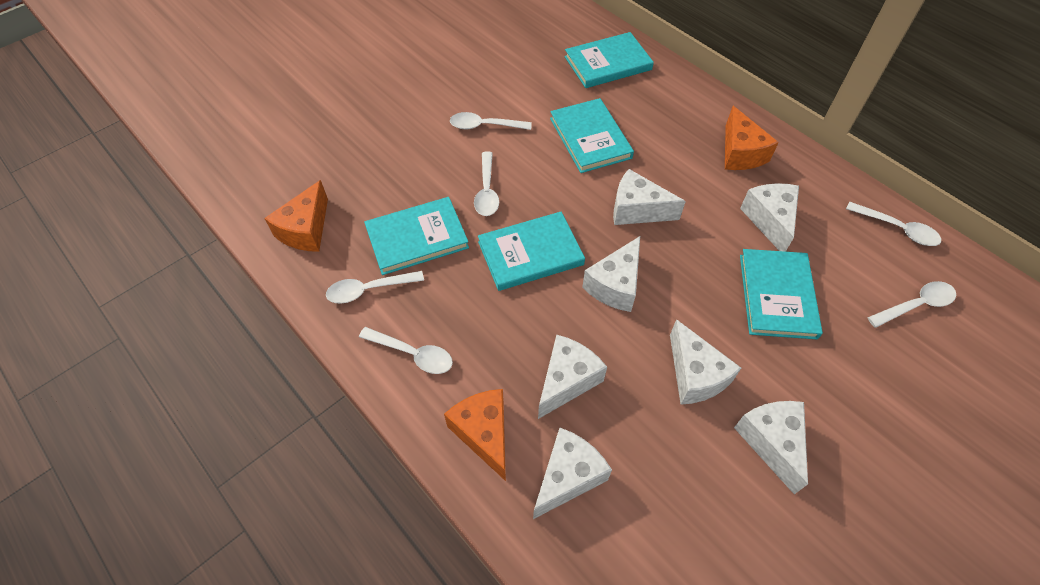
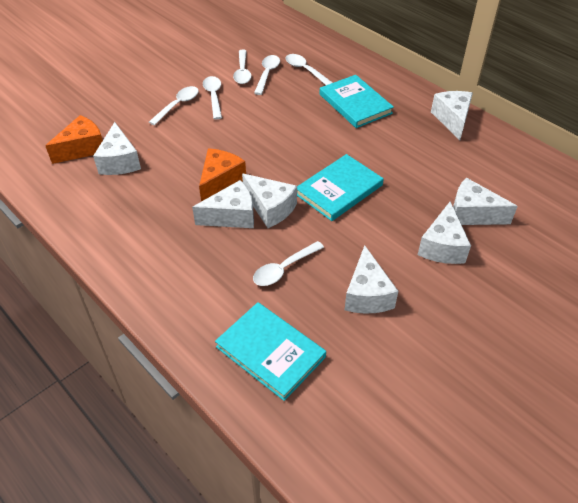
orange cheese: [264,180,328,252] [444,389,506,481] [725,106,779,170] = 3 -> [45,115,103,164] [199,148,246,202] = 2
turquoise book: [364,197,469,275] [478,212,585,291] [550,98,634,173] [565,32,654,88] [740,249,823,339] = 5 -> [215,302,326,401] [297,154,384,221] [320,75,394,128] = 3

